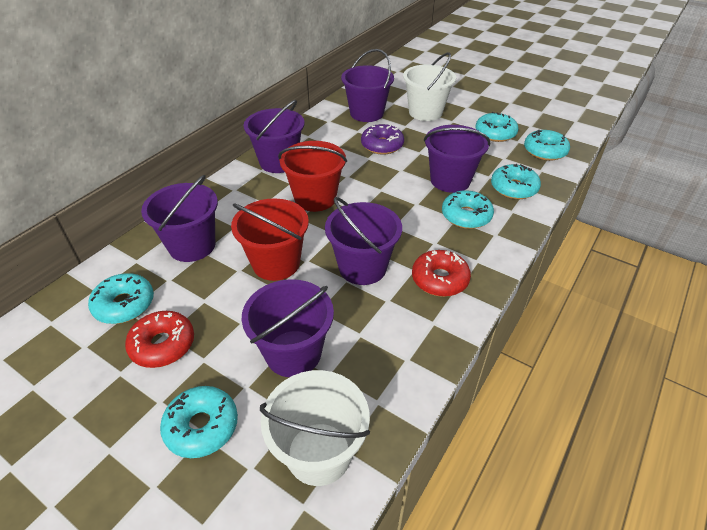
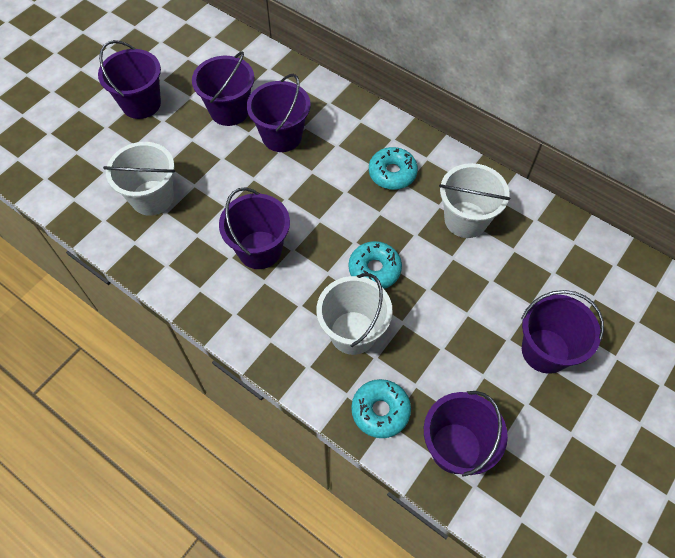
purple donut: [361,124,404,154] = 1 -> none = 0
red bucket: [231,198,309,281] [278,141,347,212] = 2 -> none = 0
red donut: [125,311,194,368] [412,250,471,297] = 2 -> none = 0
turquoise donut: [88,273,154,324] [160,386,238,458] [442,190,494,229] [475,112,519,142] [491,164,541,199] [524,129,570,161] = 6 -> [349,241,402,289] [351,379,411,438] [369,147,418,190] = 3
white bucket: [260,370,370,486] [403,52,456,121] = 2 -> [103,142,175,216] [317,273,393,355] [439,163,510,238] = 3

